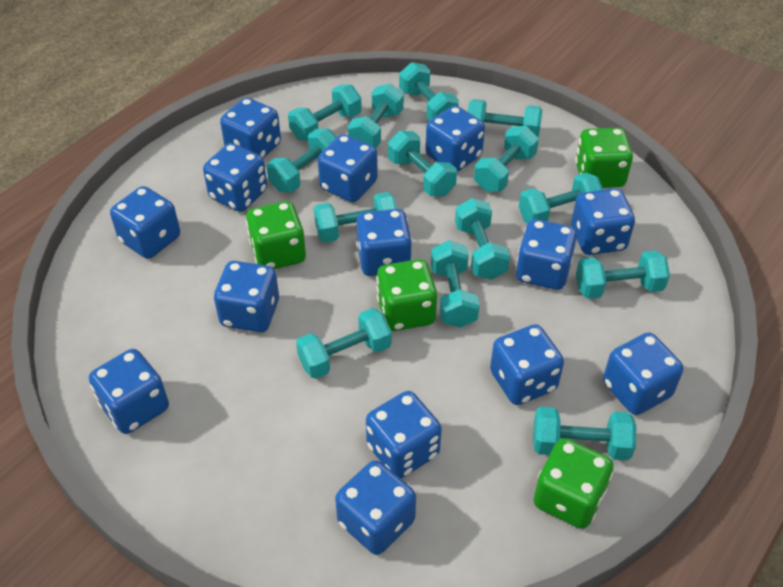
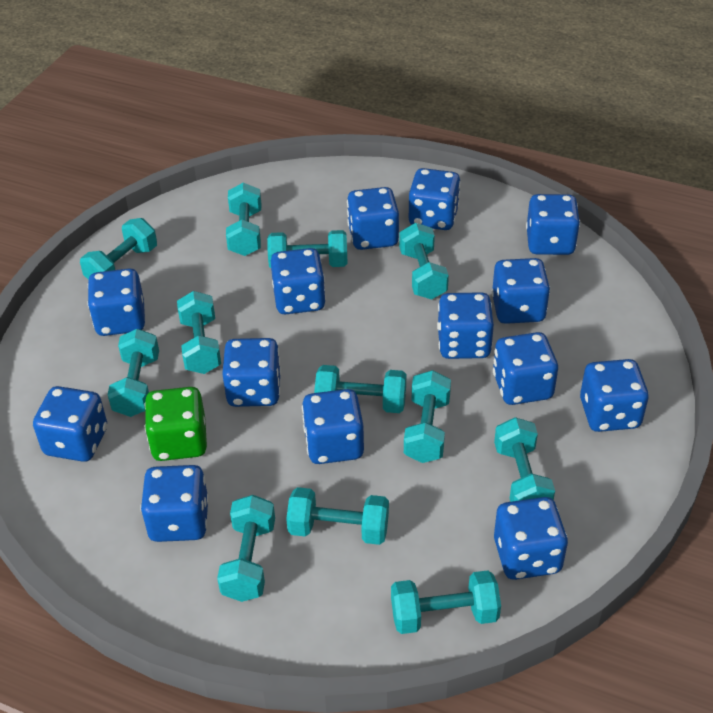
green dice: [246,201,306,269] [376,259,437,331] [533,438,614,529] [575,128,633,188] = 4 -> [145,387,207,461] = 1
turquoise dumbbell: [267,129,337,192] [288,84,362,141] [296,308,392,379] [314,192,398,243] [348,83,404,148] [388,131,457,196] [399,62,459,121] [431,240,480,328] [455,198,510,280] [468,99,542,138] [474,126,539,192] [519,173,603,223] [533,407,637,461] [576,250,670,299] = 14 -> [80,218,157,280] [107,329,159,417] [177,291,221,374] [217,495,275,602] [226,183,261,256] [267,230,348,268] [286,487,389,545] [314,365,406,413] [391,570,501,634] [399,223,449,299] [404,370,451,463] [494,417,555,502] = 12

